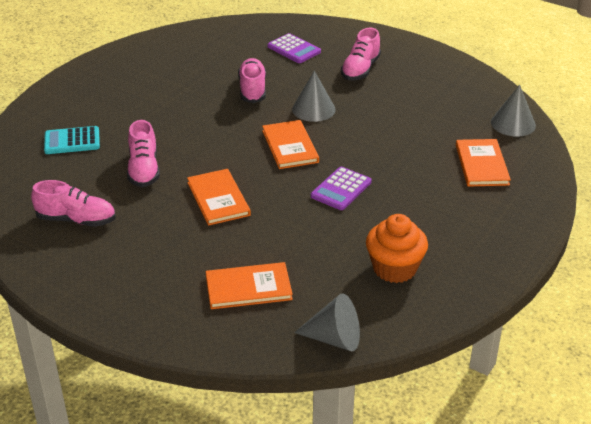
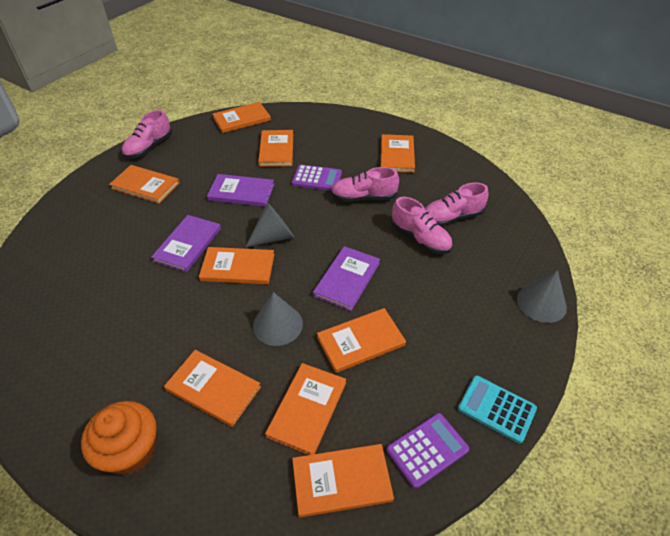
orange book: [187,169,251,226] [206,262,293,309] [262,120,319,169] [456,139,511,187] = 4 -> [109,165,180,204] [164,350,261,427] [199,247,274,284] [213,102,271,133] [258,130,293,167] [265,363,346,455] [292,444,394,518] [317,308,406,373] [381,134,415,173] = 9
purple book: none = 0 -> [151,215,221,272] [207,174,274,207] [313,246,380,311] = 3

